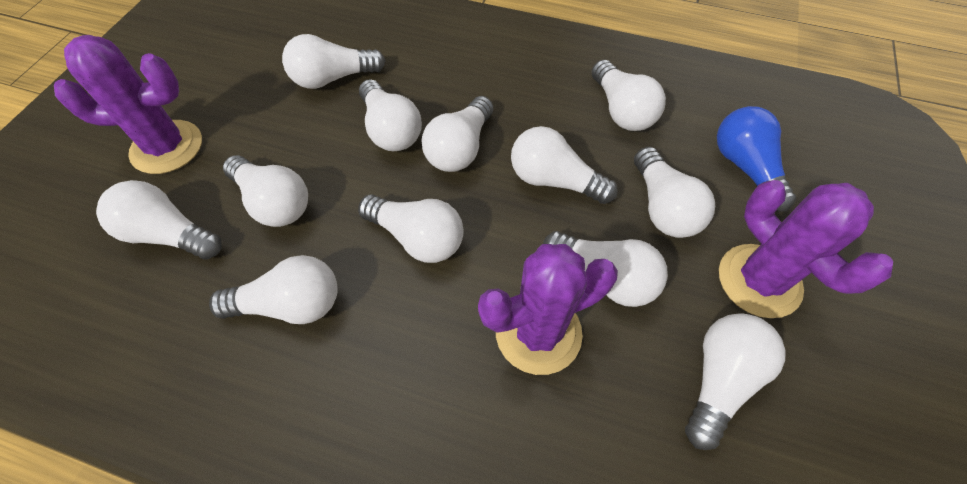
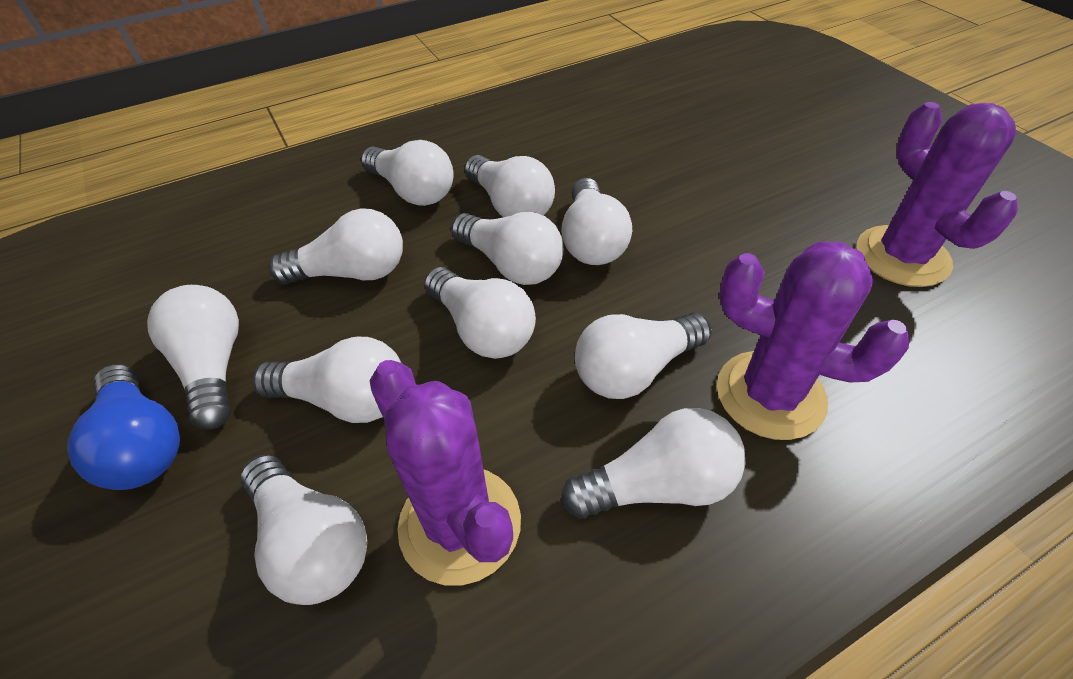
white light bulb: [96,180,222,259] [209,255,337,324] [223,155,308,227] [282,34,386,89] [358,194,464,263] [359,79,422,151] [422,96,493,172] [511,126,618,204] [543,231,668,307] [592,60,666,131] [634,147,715,238] [685,313,786,450] = 12 -> [147,285,239,429] [240,455,367,605] [252,337,401,423] [269,208,403,284] [361,140,454,206] [424,267,536,359] [451,212,563,285] [464,155,555,217] [561,178,632,265] [561,408,745,519] [575,313,712,399] = 11

